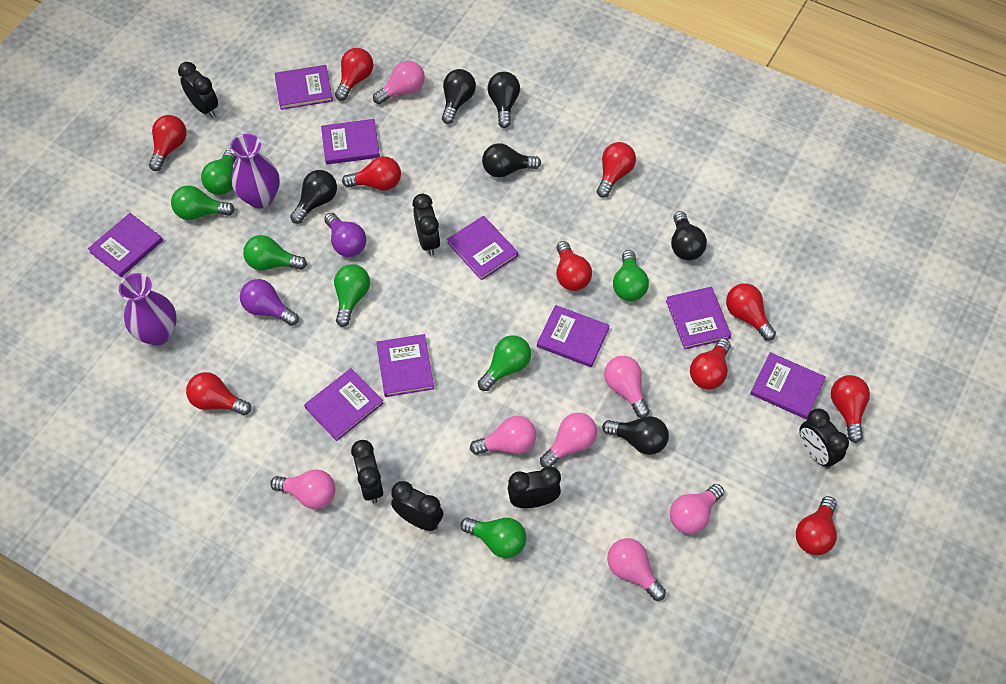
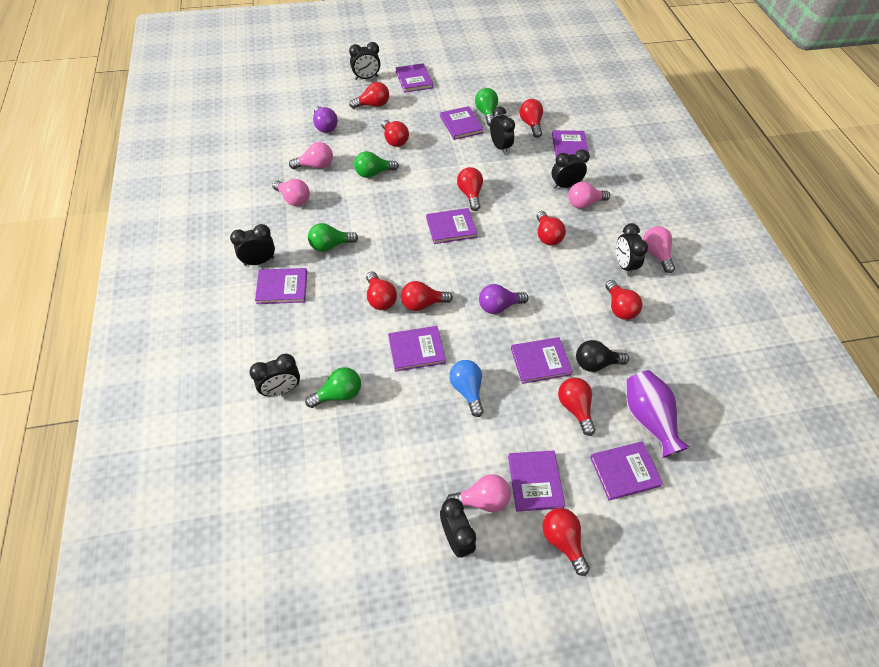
black clock: [178,62,218,118] [351,440,383,503] [391,481,443,531] [413,194,440,256] [508,466,561,508] [799,409,849,469] = 6 -> [230,224,275,266] [249,354,300,396] [349,42,380,80] [440,498,476,558] [490,107,515,154] [552,149,589,189] [616,223,648,276] = 7
black light bulb: [290,170,337,224] [442,69,476,124] [482,143,541,178] [488,72,520,128] [602,416,669,455] [671,211,707,260] = 6 -> [576,340,629,372] = 1
blue light bulb: none = 0 -> [449,360,484,417] = 1
green light bulb: [171,185,235,220] [201,148,237,195] [243,235,307,270] [334,264,370,327] [460,517,526,558] [478,335,531,391] [613,250,649,301] = 7 -> [305,367,361,408] [308,223,358,252] [354,151,399,178] [475,88,498,126] = 4
pink light bulb: [270,469,336,509] [373,61,425,104] [470,416,536,455] [540,413,597,467] [604,356,650,418] [607,538,666,601] [670,484,724,534] = 7 -> [272,179,310,206] [289,142,333,169] [446,474,511,512] [568,182,610,209] [643,226,675,273] = 5
purple vase: [119,273,177,346] [230,134,280,208] = 2 -> [626,370,690,458] = 1

